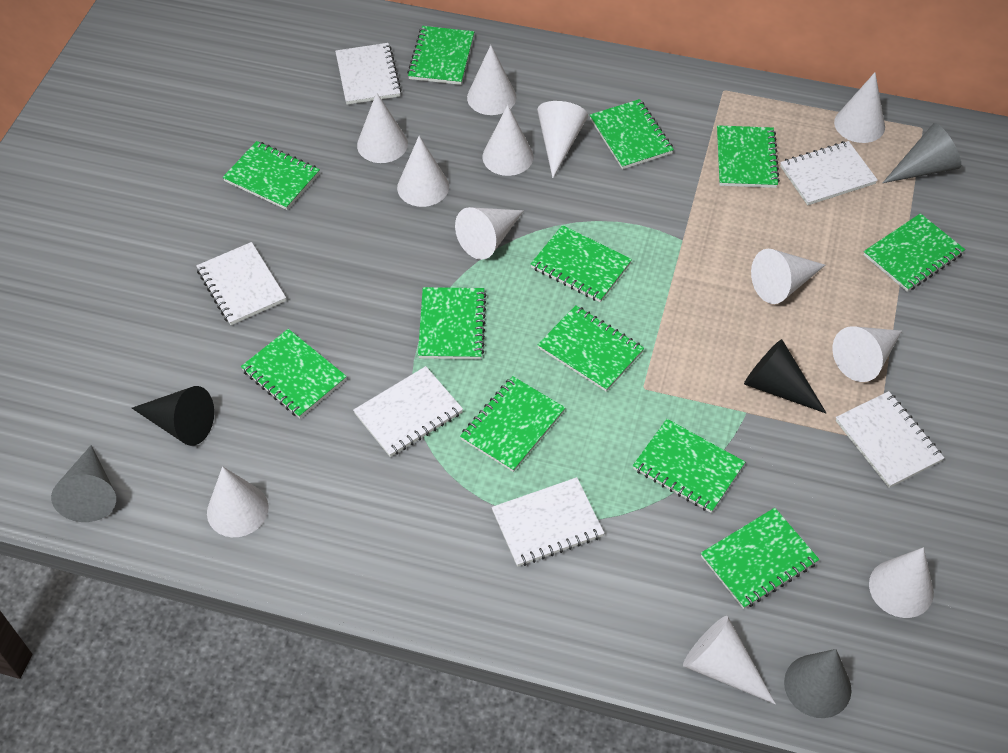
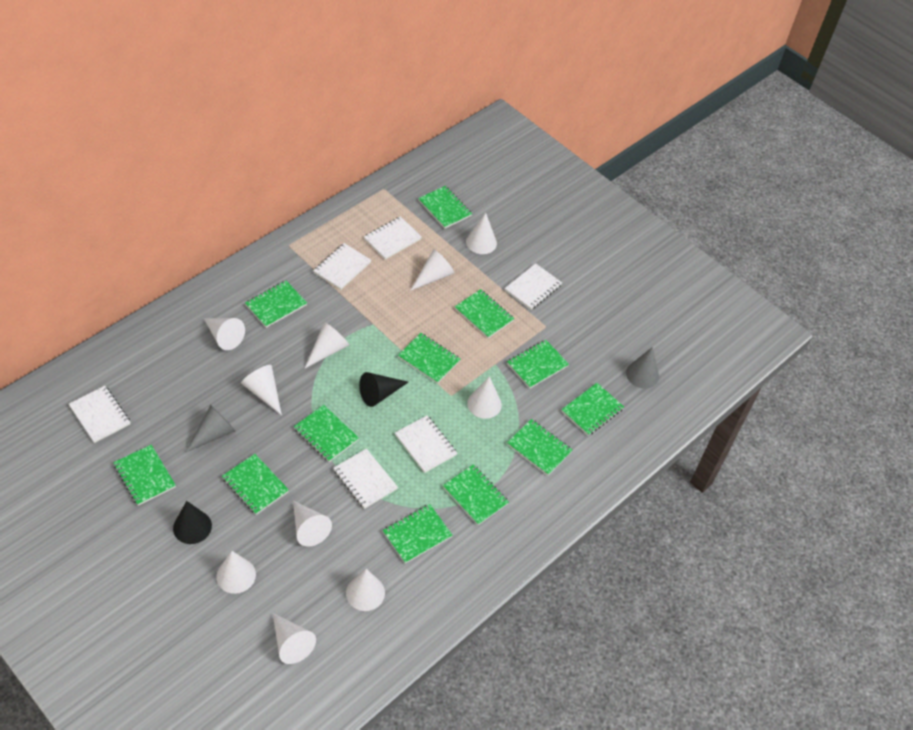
grey cone: [51,445,116,522] [784,649,851,718] [883,123,961,183] = 3 -> [185,405,235,453] [626,347,659,389] = 2
white cone: [207,466,269,537] [357,92,408,163] [397,136,449,207] [455,207,524,260] [467,45,516,115] [482,105,534,176] [537,101,588,178] [683,616,776,705] [751,249,825,304] [832,326,902,382] [834,73,885,143] [869,547,934,618] = 12 -> [204,318,245,350] [216,551,256,594] [241,365,282,415] [273,613,316,664] [293,501,332,547] [304,322,349,369] [346,569,385,611] [410,249,454,291] [466,213,497,254] [467,376,502,419] = 10

